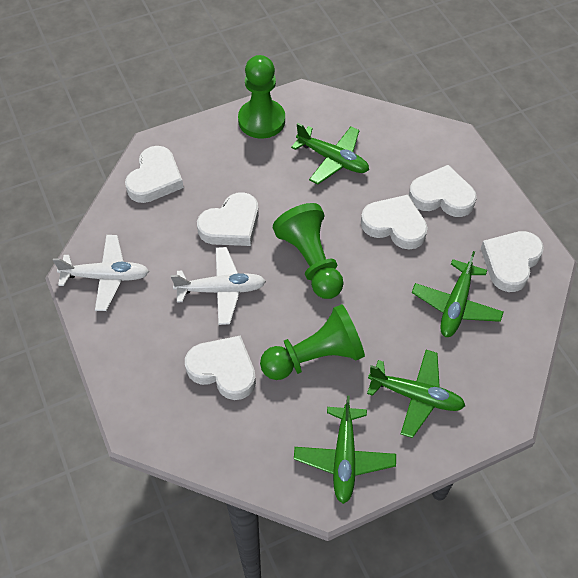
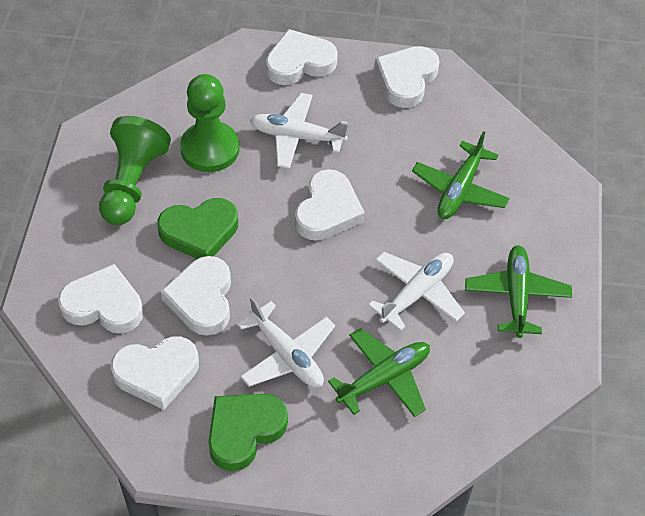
green heart: none = 0 -> [157,198,238,259] [208,394,288,471] = 2
green pawn: [238,55,285,138] [260,304,365,380] [273,203,344,299] = 3 -> [99,116,171,225] [180,74,240,172] = 2
green plane: [291,123,369,184] [294,396,396,504] [367,350,465,438] [412,251,503,337] = 4 -> [328,328,430,417] [412,131,510,219] [465,245,572,338] = 3
white plane: [53,235,149,311] [171,247,266,325] = 2 -> [237,297,335,388] [250,93,348,169] [368,252,465,331] = 3

